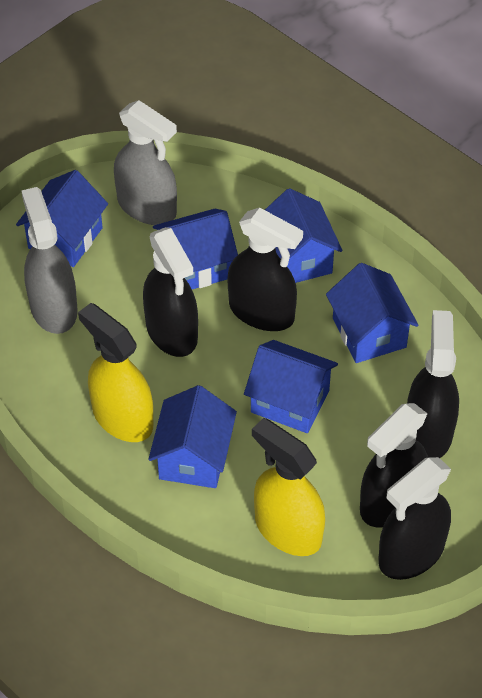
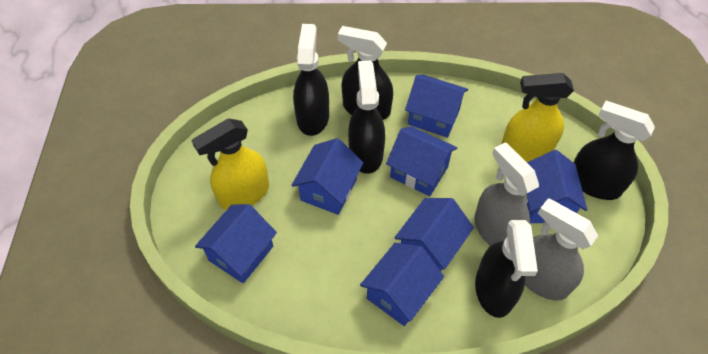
blue house: [16,170,108,267] [148,385,237,488] [153,209,238,289] [244,340,338,433] [265,188,342,283] [326,263,418,363] = 6 -> [195,204,277,283] [291,138,363,215] [360,243,444,326] [386,126,457,196] [394,198,474,271] [405,75,468,138] [524,150,587,223] = 7

